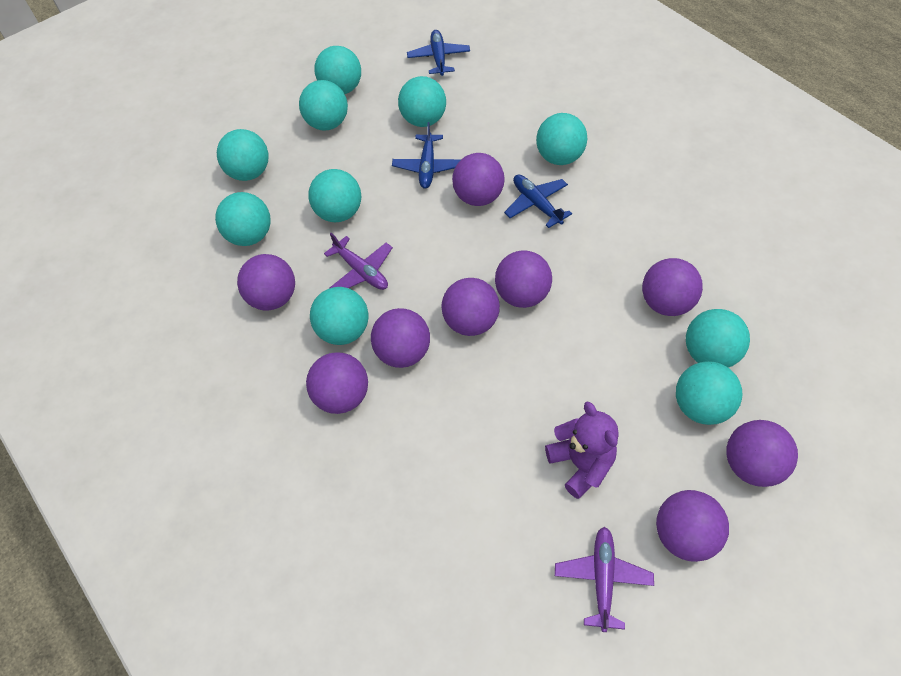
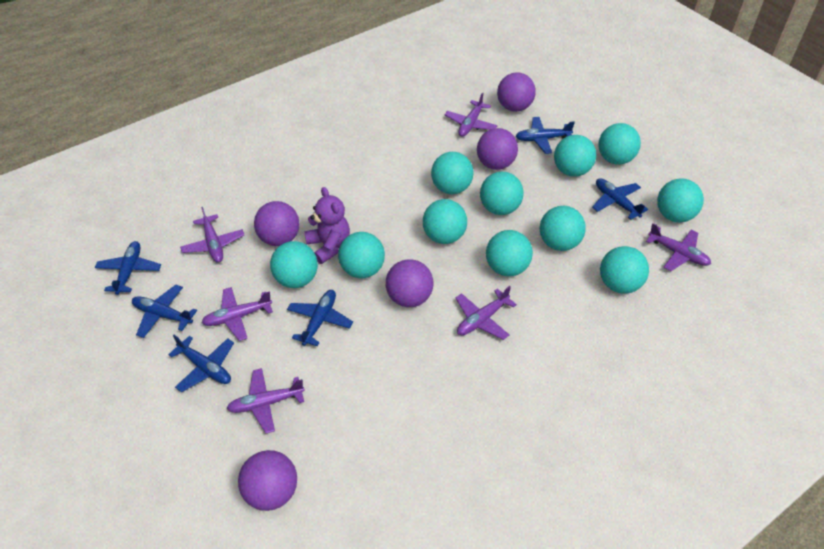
blue plane: [392,122,461,189] [407,30,470,76] [504,175,572,228] = 3 -> [95,241,161,295] [132,285,197,338] [168,335,234,392] [287,290,353,346] [516,117,575,154] [592,178,648,220] = 6
purple ball: [237,254,295,311] [306,352,368,414] [371,308,430,368] [441,278,500,336] [452,153,504,206] [495,250,552,308] [642,258,703,316] [656,490,729,562] [727,420,798,487] = 9 -> [238,450,297,511] [254,201,300,246] [386,259,433,307] [477,128,518,170] [497,73,536,112] = 5
purple plane: [324,233,393,290] [555,526,654,632] = 2 -> [180,207,244,263] [201,287,273,341] [227,368,305,434] [445,92,498,137] [455,286,517,340] [646,223,711,271] = 6
turquoise ball: [215,192,271,246] [217,129,269,181] [299,80,348,131] [308,169,361,222] [310,287,368,345] [314,46,361,94] [398,76,446,127] [536,113,588,165] [676,361,742,425] [686,309,750,368] = 10 -> [270,241,318,288] [338,232,385,278] [423,199,467,244] [431,152,474,194] [480,172,524,215] [486,230,533,277] [540,206,586,251] [554,135,596,177] [598,123,641,164] [600,246,649,294] [657,178,704,223] = 11

